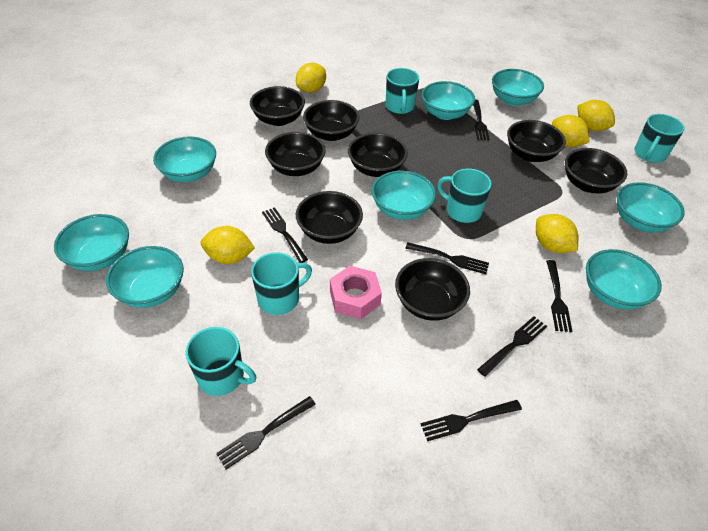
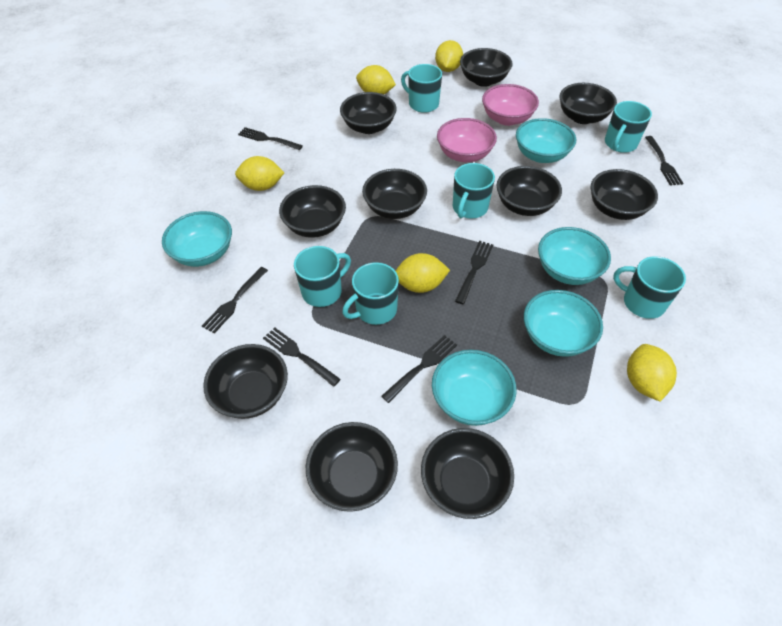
black bowl: [250,86,305,126] [265,132,326,176] [296,191,363,244] [303,100,360,141] [348,133,408,177] [395,258,470,321] [507,120,566,162] [565,148,627,193] = 8 -> [203,344,288,419] [279,185,346,238] [306,422,398,512] [340,92,397,134] [362,169,427,219] [421,428,514,519] [460,48,513,87] [496,166,562,216] [559,83,617,124] [590,169,658,220] = 10
black fork: [216,396,316,469] [262,207,308,263] [405,243,489,274] [421,400,522,441] [473,99,490,140] [477,316,547,377] [546,260,573,332] = 7 -> [202,267,268,334] [238,127,303,150] [263,327,341,387] [381,335,457,403] [455,241,493,304] [645,136,684,186] = 6
pink bowl: none = 0 -> [437,118,497,162] [482,84,539,126] = 2
pink nut: [330,266,382,319] = 1 -> none = 0
turquoise bowl: [54,214,129,271] [106,246,184,308] [153,136,216,182] [372,171,436,220] [422,81,475,120] [492,69,544,106] [586,249,662,310] [617,182,685,233] = 8 -> [162,211,232,267] [432,350,517,426] [516,118,576,163] [524,290,603,357] [538,227,611,285] = 5
turquoise mug: [186,327,256,396] [251,252,312,315] [385,68,419,114] [437,168,492,223] [634,114,685,163] = 5 -> [294,246,351,307] [342,262,399,325] [401,64,442,113] [453,163,495,219] [605,101,652,153] [613,256,686,319] = 6

